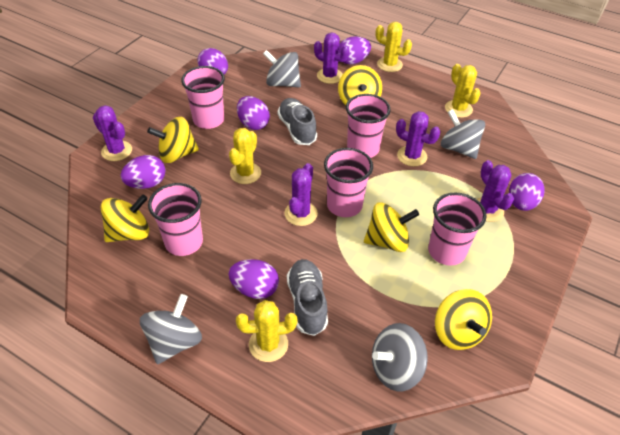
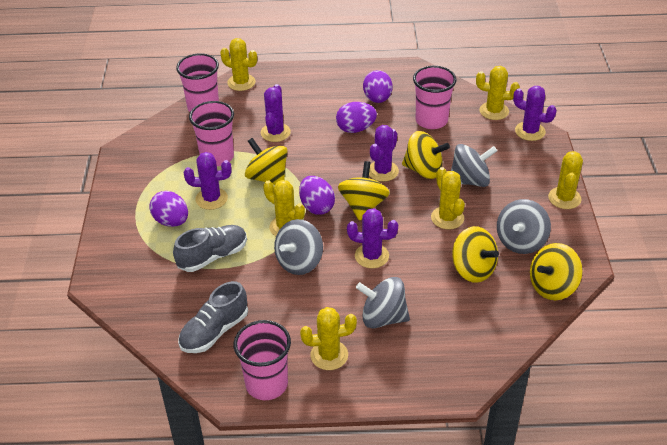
pink cup: [148,183,203,256] [181,66,225,129] [324,148,373,217] [346,94,391,158] [428,192,487,266] = 5 -> [176,53,219,112] [189,101,234,166] [233,320,291,400] [413,66,456,129] = 4
purple egg: [121,155,165,189] [197,48,228,74] [229,259,279,299] [237,96,270,130] [339,36,371,65] [509,173,545,211] = 6 -> [149,191,188,227] [299,176,335,215] [336,102,377,133] [363,70,393,103] = 4
yellow cactus: [229,128,261,184] [236,300,297,362] [376,22,412,72] [445,64,481,118] = 4 -> [220,38,257,91] [263,180,305,236] [300,307,357,370] [431,167,465,229] [476,66,520,120] [548,151,583,209] = 6

